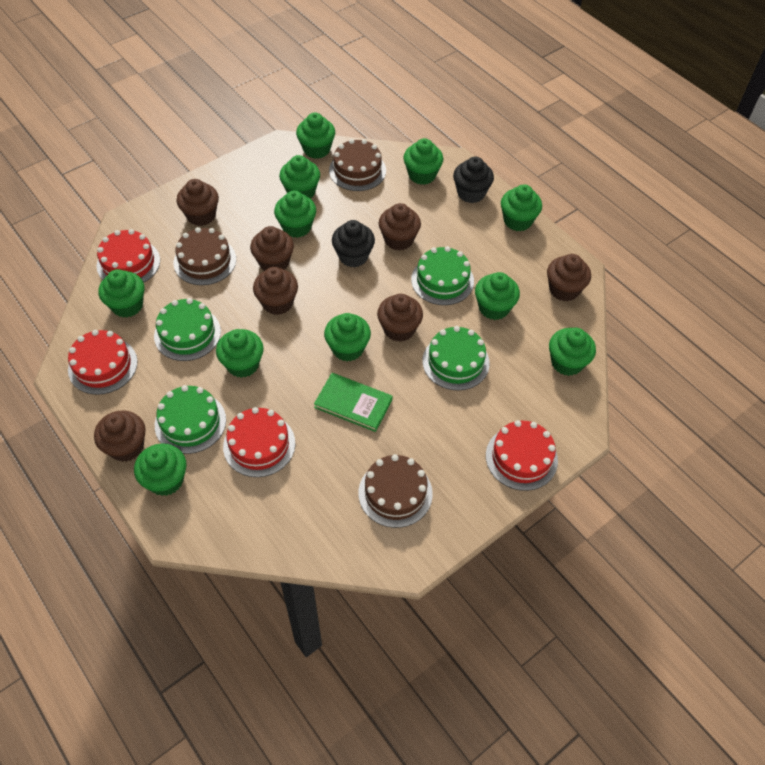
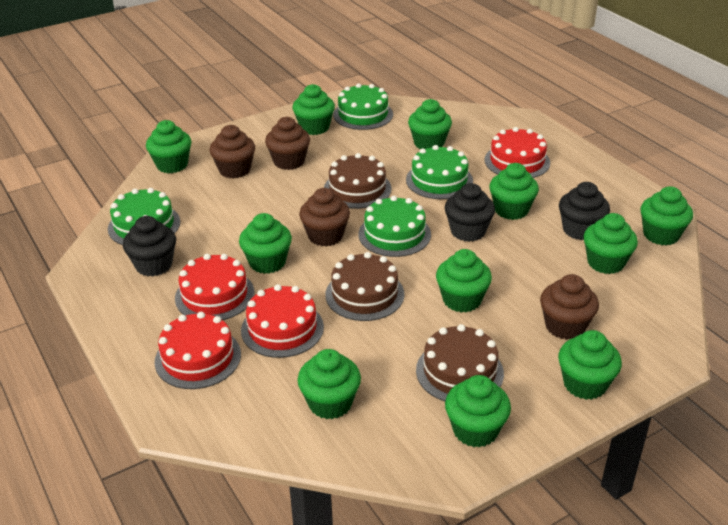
black cupcake: [332,220,375,267] [453,157,494,203] = 2 -> [123,216,176,277] [445,183,495,242] [559,182,610,240] = 3
brown cupcake: [94,410,146,462] [177,179,219,226] [250,226,294,271] [253,267,298,315] [377,294,423,342] [379,203,421,251] [547,254,591,301] = 7 -> [210,125,255,179] [265,117,310,170] [299,188,350,246] [540,274,599,340] = 4
green book: [314,373,392,432] = 1 -> none = 0

